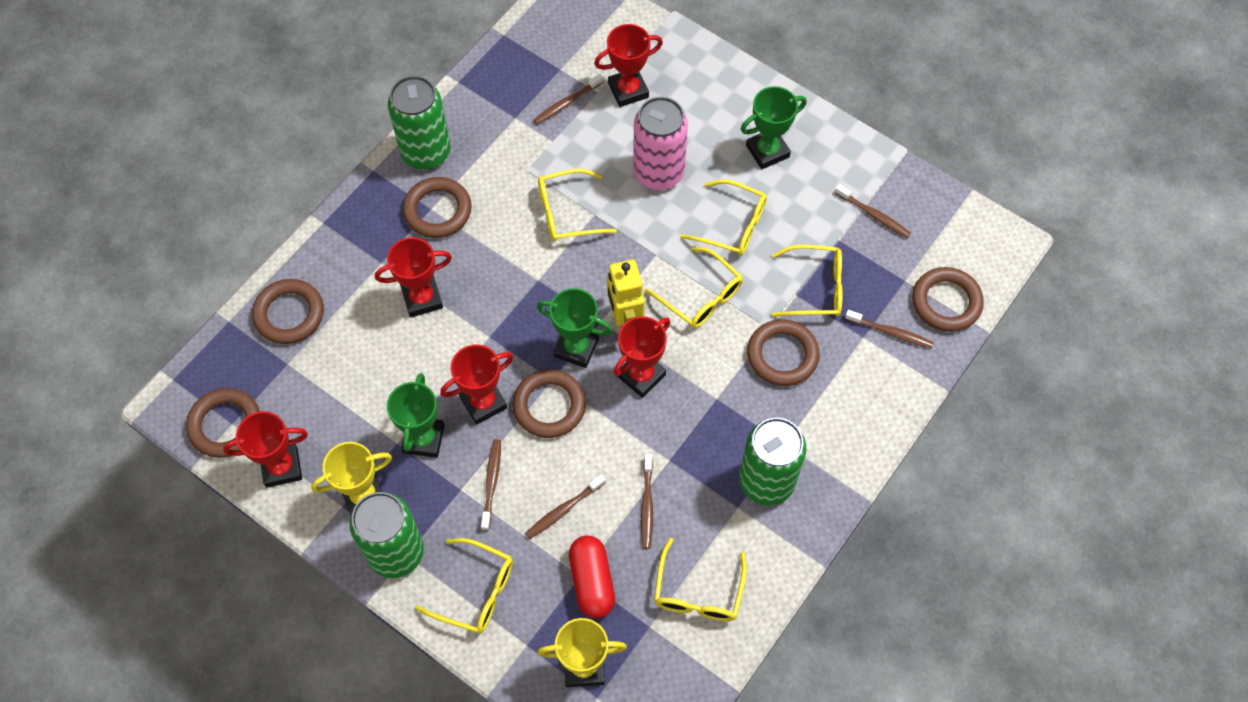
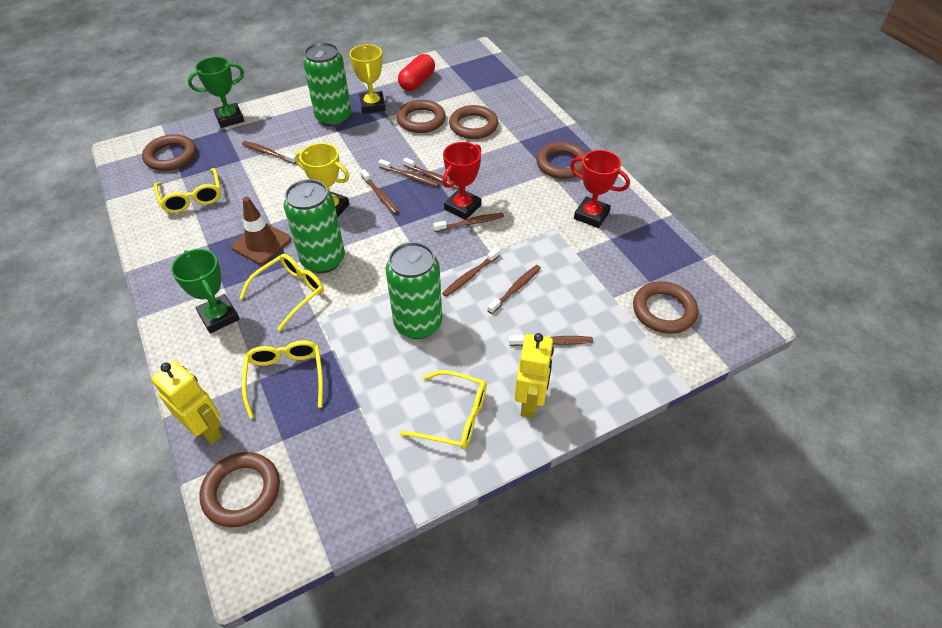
brown toothbrush: [481,439,501,531] [525,475,606,539] [533,74,603,125] [641,454,653,549] [835,184,911,238] [845,310,934,349] = 6 -> [242,141,297,164] [360,169,399,214] [378,159,440,187] [403,158,460,189] [433,213,504,232] [442,248,500,297] [487,265,541,314] [509,335,593,346] = 8
brown traffic cone: none = 0 -> [231,197,291,265] = 1
green trophy: [387,373,445,458] [537,288,612,368] [740,86,807,169] = 3 -> [171,249,239,334] [188,57,244,128] = 2
pink can: [633,97,688,190] = 1 -> none = 0
red trophy: [223,411,308,488] [375,237,452,318] [440,344,513,425] [594,24,663,107] [613,316,671,398] = 5 -> [442,142,481,220] [570,150,630,228] = 2
yellow glasses: [415,538,513,634] [538,169,617,241] [645,247,743,329] [654,538,747,621] [680,179,767,256] [771,245,843,317] = 6 -> [154,168,221,213] [239,254,324,331] [242,340,323,419] [399,370,487,449] = 4
yellow robot: [607,260,645,327] = 1 -> [151,361,222,445] [515,333,554,418] = 2

